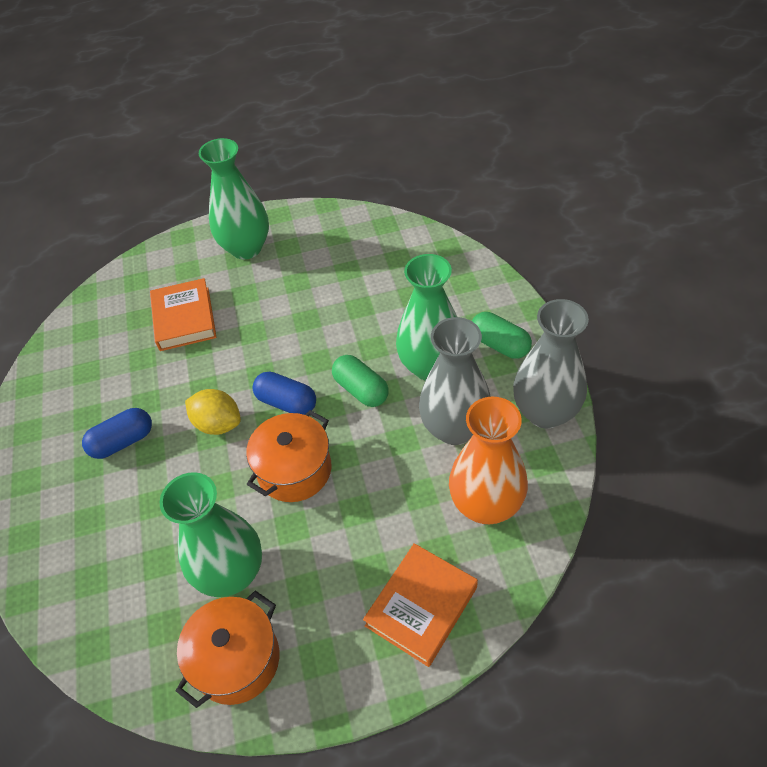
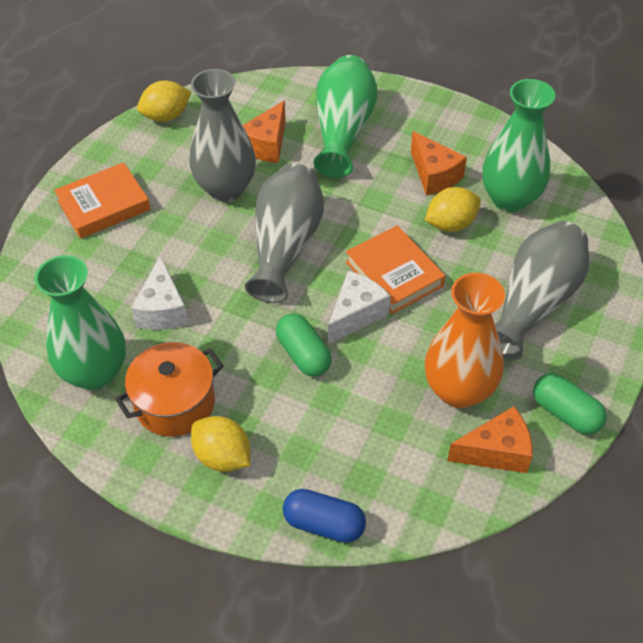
blue capsule: [82,408,152,459] [253,371,316,415] = 2 -> [283,489,366,543] = 1
grey vase: [419,317,491,445] [513,299,589,429] = 2 -> [190,69,256,202] [245,163,324,303] [495,221,589,360] = 3
orange cheese: none = 0 -> [243,100,286,163] [411,131,467,196] [447,406,533,473] = 3
orange pot: [176,591,279,708] [246,410,332,502] = 2 -> [115,342,224,437] = 1
white cheese: none = 0 -> [131,256,188,330] [328,271,390,345] = 2
yellow lemon: [185,389,241,435] = 1 -> [137,80,191,122] [191,416,251,472] [425,187,481,232] = 3

